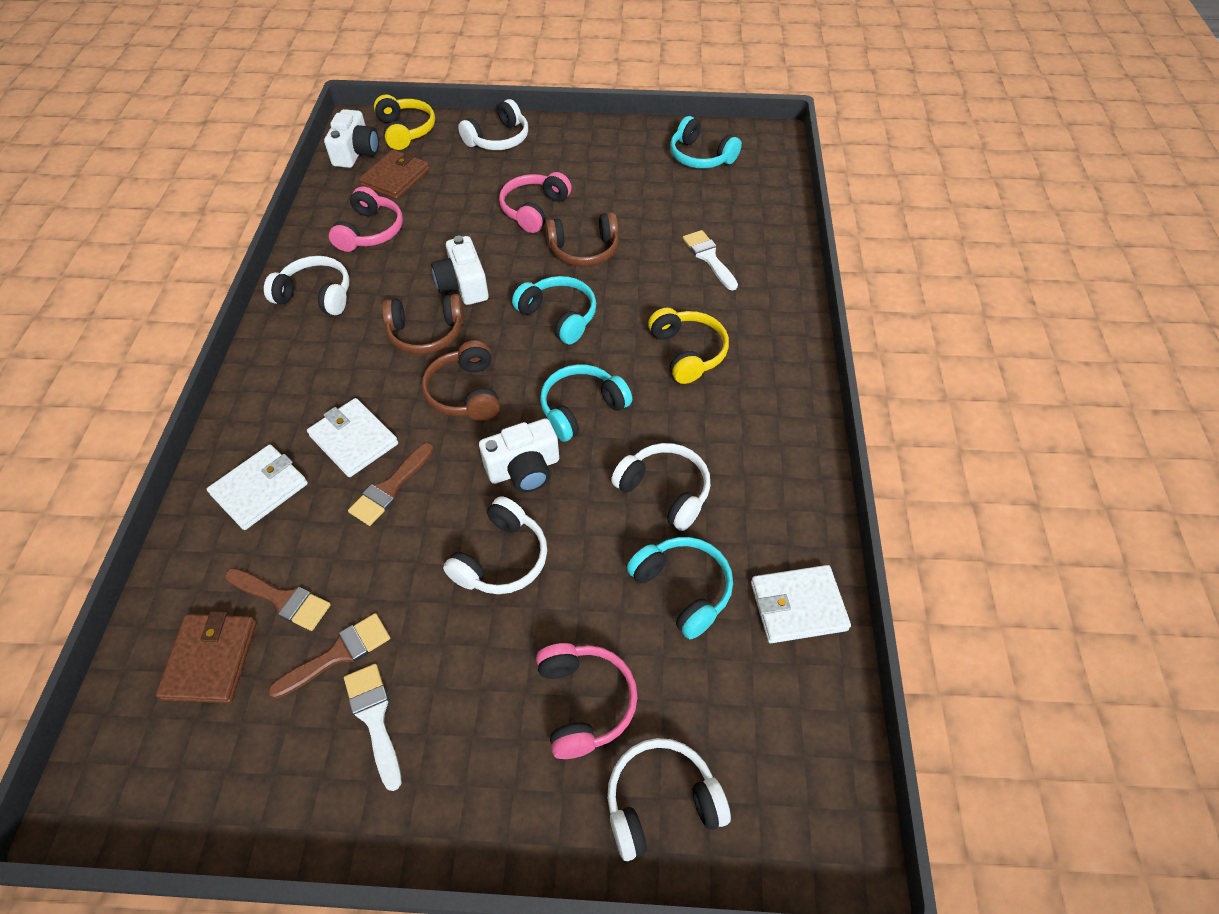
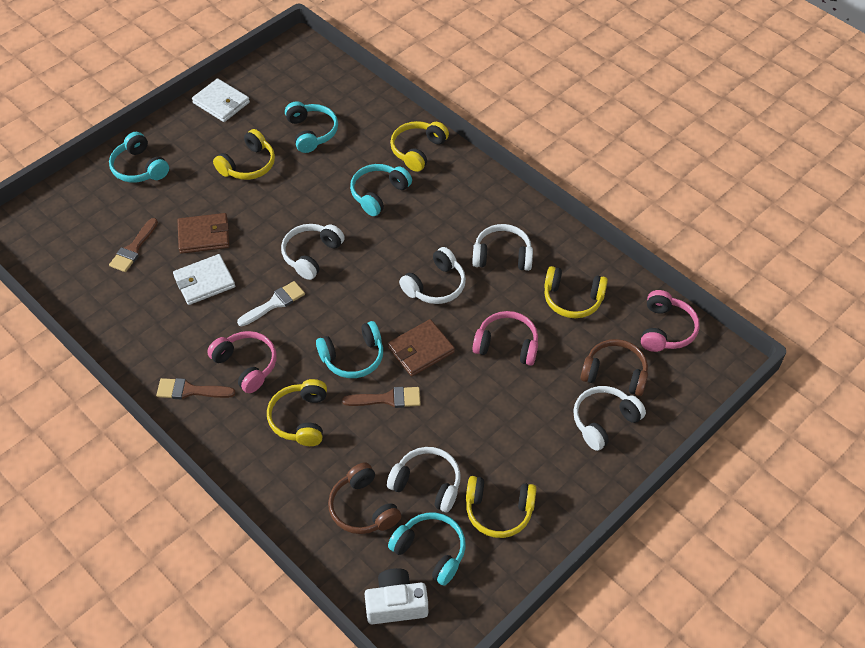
brown headphones: [382,294,464,355] [422,340,500,421] [545,212,619,267] = 3 -> [328,462,401,534] [581,339,648,396] = 2
turquoise headphones: [512,276,596,344] [540,364,632,442] [627,537,733,639] [670,116,742,169] = 4 -> [109,132,169,183] [285,101,338,153] [316,321,383,378] [350,164,412,216] [388,512,466,586] = 5
white brush: [344,664,401,791] [682,230,738,290] = 2 -> [237,281,305,326] = 1
white camera: [324,109,379,168] [431,236,489,305] [479,418,559,493] = 3 -> [365,568,428,624] = 1
white wallet: [207,444,308,530] [307,398,398,477] [751,565,851,643] = 3 -> [173,254,235,305] [192,78,250,122] = 2
yellow headphones: [374,94,435,150] [648,308,729,384] = 2 -> [213,129,275,180] [267,379,327,446] [390,121,449,172] [466,476,537,538] [544,266,608,318] = 5

